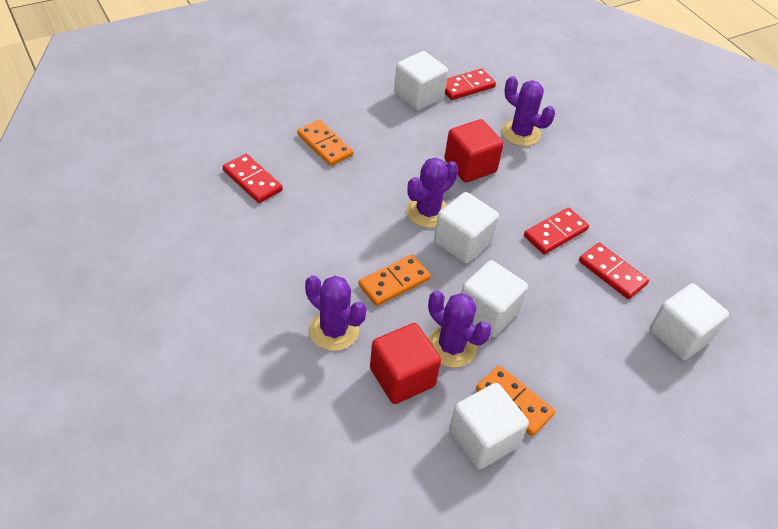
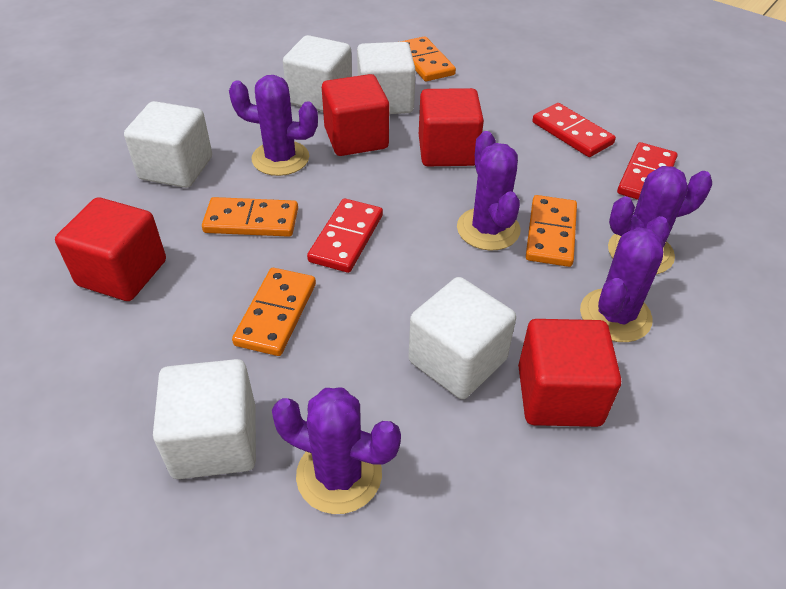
orange domino: [297,120,353,166] [359,255,431,306] [476,365,555,436] = 3 -> [202,197,298,237] [232,268,316,356] [400,36,456,81] [526,195,577,267] = 4
purple cactus: [305,275,367,351] [406,158,458,228] [428,291,491,368] [502,76,555,146] = 4 -> [229,75,318,176] [272,388,401,514] [457,131,521,251] [580,216,670,342] [608,166,712,274] = 5
red cube: [370,323,441,404] [444,119,504,182] = 2 -> [55,197,166,301] [322,74,389,156] [419,88,484,166] [518,319,621,427] = 4
red domino: [223,154,283,203] [445,68,496,100] [524,208,589,255] [579,243,649,299] = 4 -> [307,198,383,273] [532,103,616,157] [617,142,678,200] = 3

